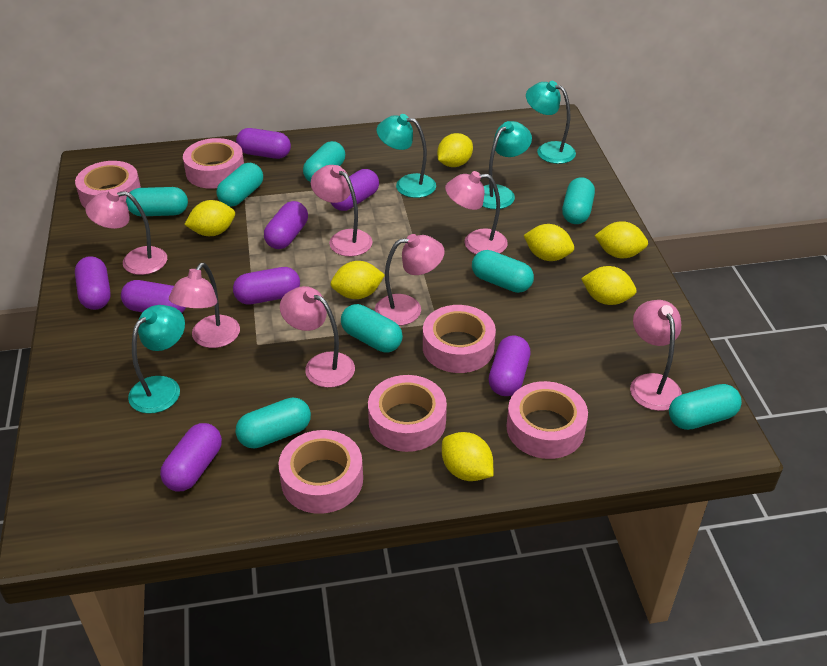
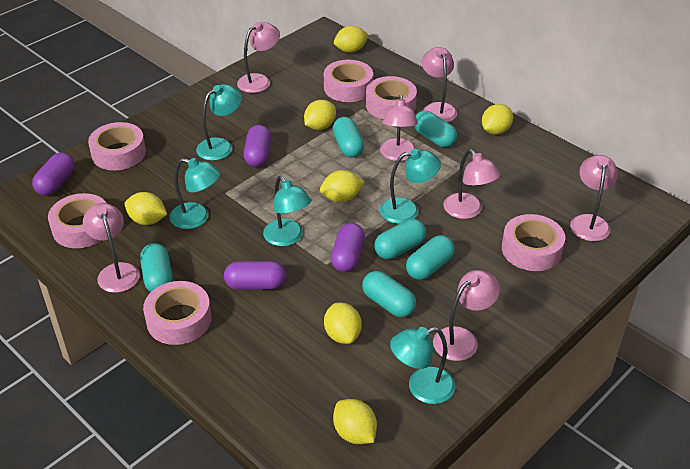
purple capsule: [75,256,111,310] [121,280,186,313] [160,423,222,491] [233,267,300,305] [236,128,291,159] [264,201,308,249] [330,169,379,211] [489,335,530,396] = 8 -> [32,152,75,196] [224,261,286,290] [244,125,271,167] [331,223,365,272] = 4
turquoise capsule: [126,187,188,216] [216,163,263,207] [235,398,311,448] [303,141,345,182] [341,304,403,353] [472,250,534,293] [562,177,595,224] [669,384,742,430] = 8 -> [140,243,173,292] [332,117,364,158] [362,271,416,317] [374,219,426,259] [406,235,455,280] [414,111,457,147] = 6
turquoise lamp: [128,305,185,414] [376,114,436,198] [482,121,532,209] [526,81,576,164] = 4 -> [169,158,220,229] [196,84,242,161] [263,176,311,246] [380,149,441,224] [390,327,455,404] = 5

